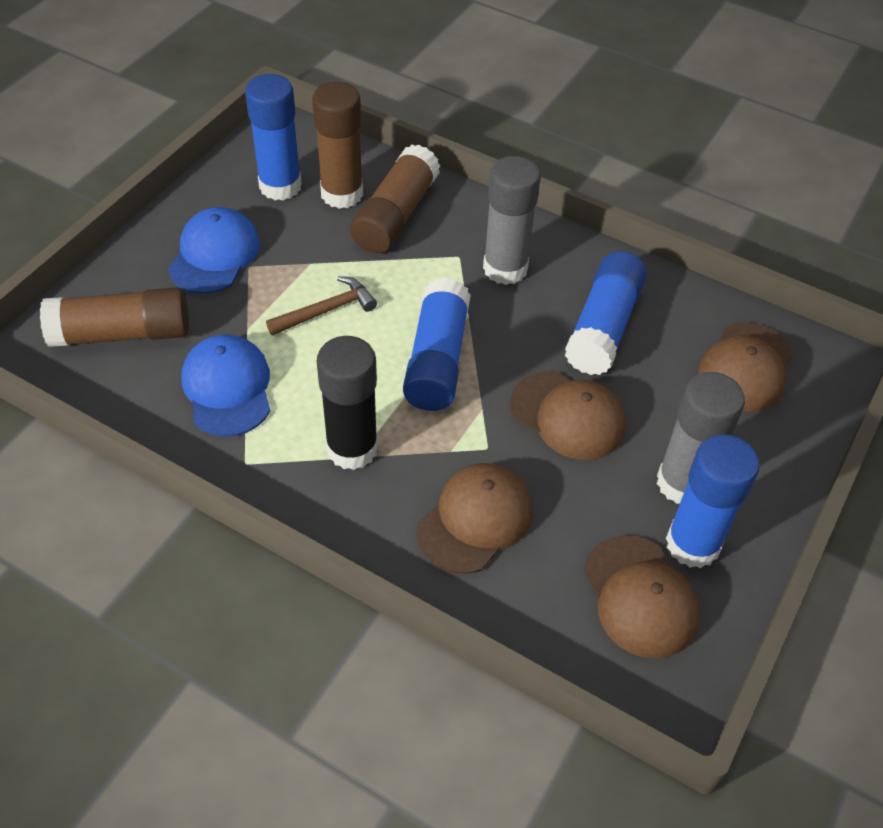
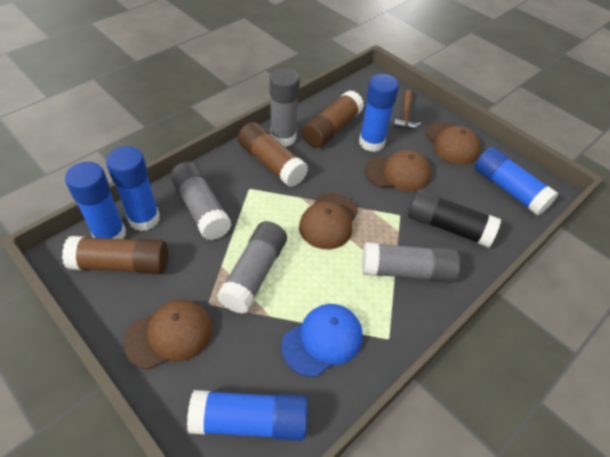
blue cap: [168,207,260,294] [181,334,270,437] = 2 -> [281,304,363,377] = 1
blue glue stick: [245,74,302,201] [403,277,471,411] [565,251,647,375] [666,434,759,568] = 4 -> [65,162,126,239] [106,146,160,231] [187,390,308,441] [359,74,399,152] [475,147,559,216] = 5
grey glue stick: [483,156,541,285] [657,372,745,504] = 2 -> [170,162,232,240] [217,221,287,314] [269,68,300,147] [362,242,460,283] = 4

